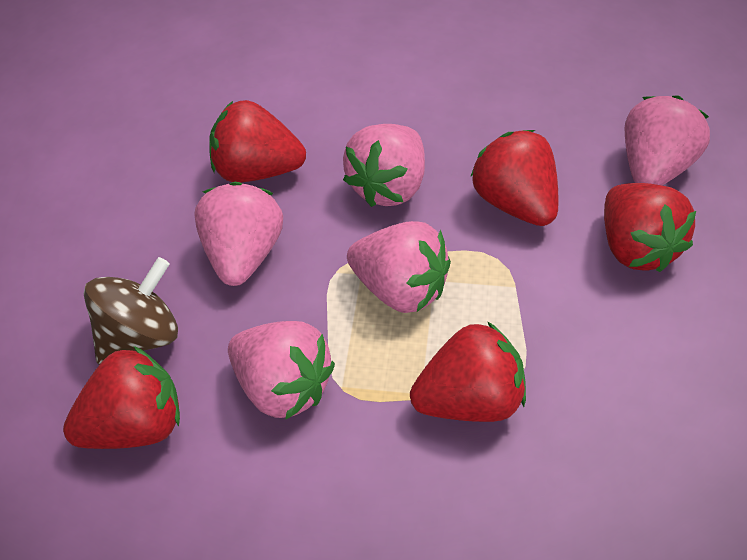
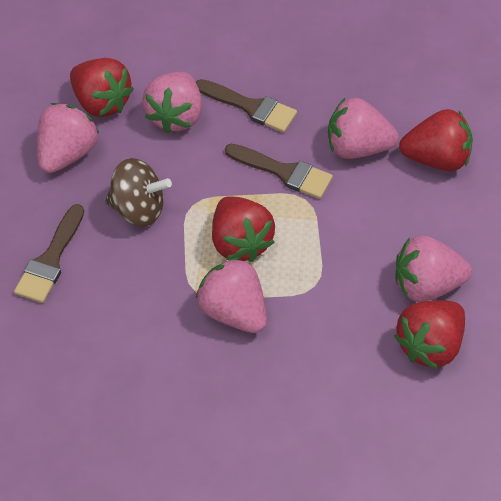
brown brush: none = 0 -> [14,204,84,303] [196,79,297,133] [225,144,333,199] = 3
red strawberry: [63,346,180,449] [209,100,306,182] [410,321,526,422] [470,130,559,226] [604,183,696,272] = 5 -> [70,58,134,117] [212,196,275,262] [394,300,465,369] [399,109,473,171] = 4

